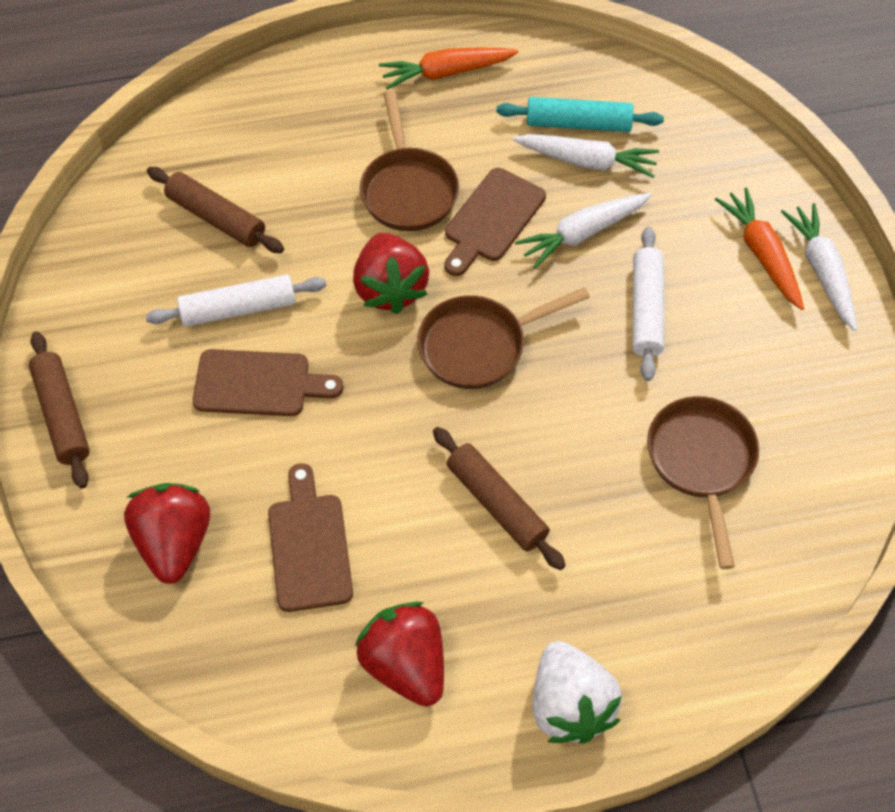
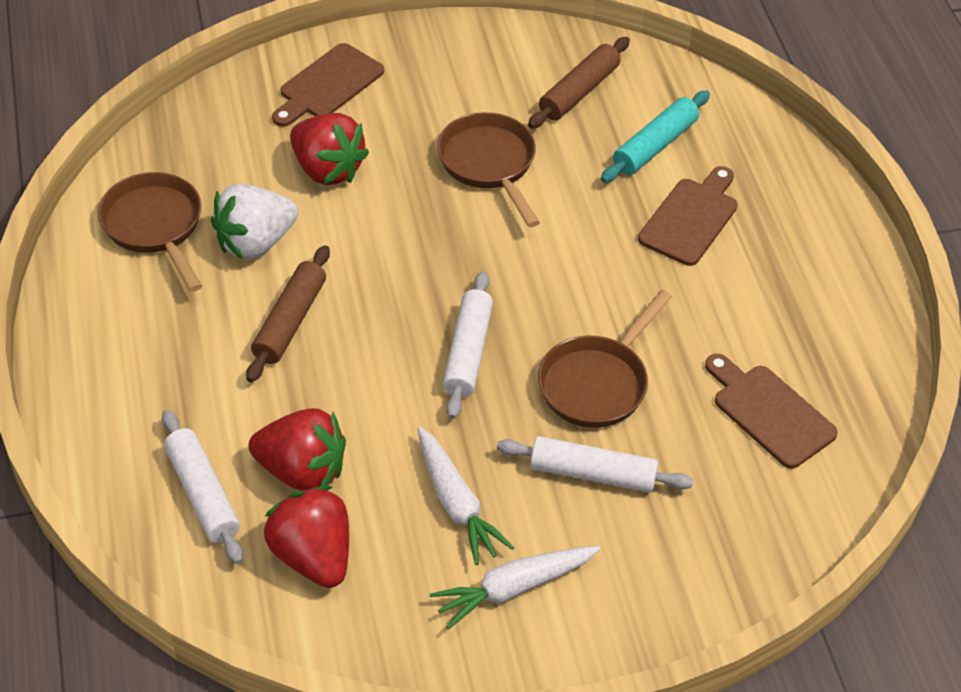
brown rolling pin: [29,331,90,489] [147,167,284,253] [433,427,566,570] = 3 -> [246,245,330,382] [528,37,630,129] = 2
orange carrot: [379,48,519,90] [715,188,804,310] = 2 -> none = 0
white carrot: [513,134,659,178] [515,193,652,269] [781,203,857,331] = 3 -> [417,427,514,565] [429,546,601,630] = 2
white rolling pin: [146,275,327,327] [632,227,664,381] = 2 -> [162,410,243,564] [443,271,493,419] [497,436,693,492] = 3

